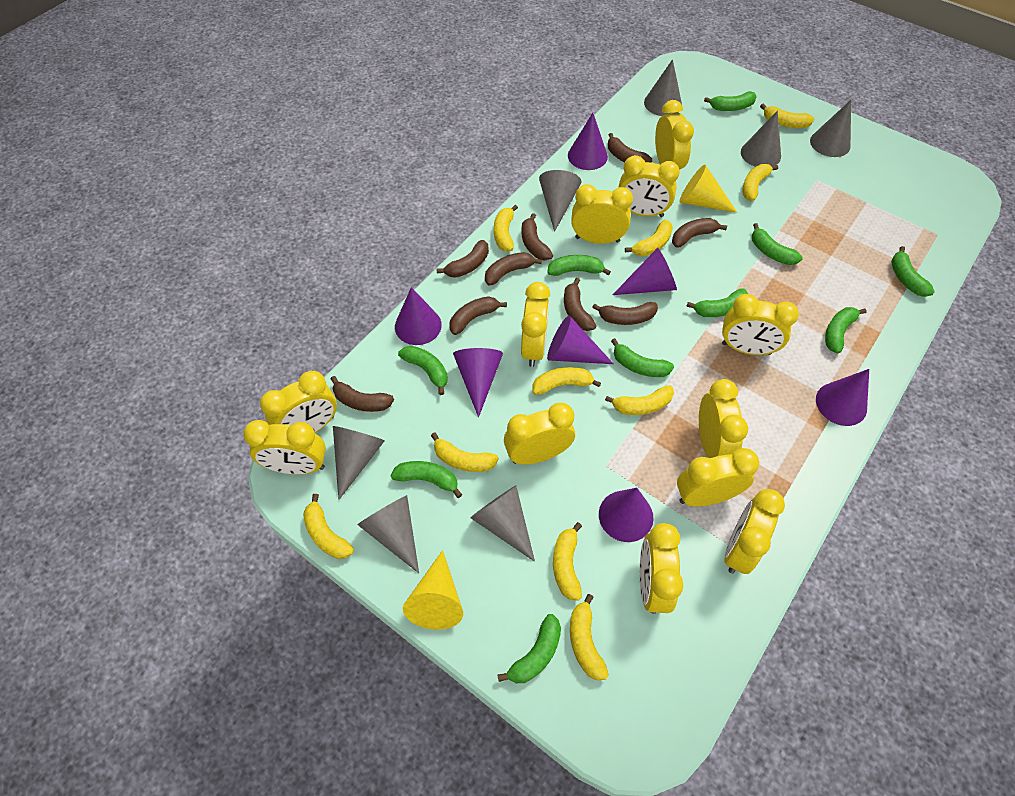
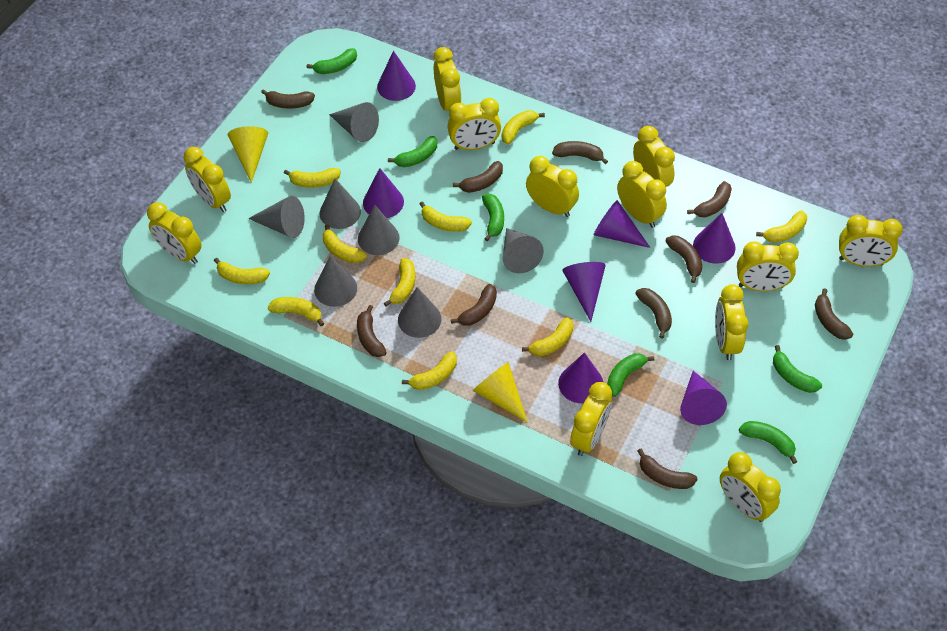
brown banana: [331,376,394,412] [437,240,489,278] [449,296,507,335] [485,252,542,285] [522,213,553,261] [564,278,596,331] [592,302,658,325] [608,133,652,163] [672,218,727,248] = 9 -> [261,89,315,109] [357,305,387,357] [451,284,497,326] [453,161,503,193] [552,141,608,164] [635,288,672,339] [637,449,698,489] [666,235,702,283] [687,181,732,217] [815,288,853,340] = 10
green banana: [390,461,462,498] [398,346,448,395] [498,614,561,683] [547,255,611,276] [611,338,674,377] [686,288,748,317] [704,91,757,111] [752,223,803,265] [825,307,867,353] [891,246,935,297] = 10 -> [307,48,357,74] [388,136,437,167] [482,194,504,241] [607,353,654,397] [739,421,797,464] [773,345,822,393] = 6

